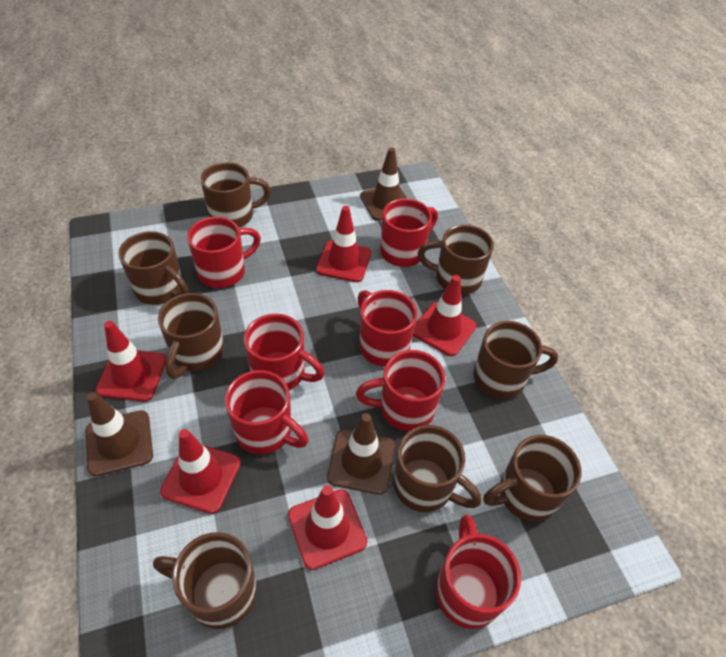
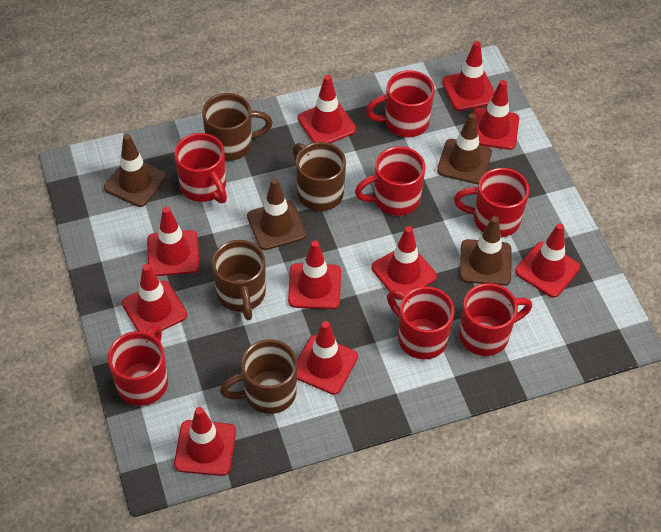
brown mug: [118,231,189,305] [153,532,257,629] [158,293,224,379] [201,162,271,227] [394,425,482,512] [418,224,494,295] [473,321,558,399] [483,435,582,522] = 8 -> [202,93,273,161] [212,240,266,320] [220,339,297,414] [293,142,346,211] = 4
brown traffic cone: [86,392,153,477] [327,413,395,495] [360,148,407,221] = 3 -> [104,134,166,207] [247,178,306,250] [437,113,492,184] [460,216,512,286] = 4
red traffic cone: [96,321,166,402] [160,429,241,514] [288,485,367,570] [316,206,371,282] [413,275,477,356] = 5 -> [122,264,187,332] [147,207,200,276] [174,407,236,476] [288,241,341,309] [297,321,358,395] [298,75,356,143] [371,226,437,300] [442,41,495,111] [473,80,519,150] [515,223,580,298] = 10

